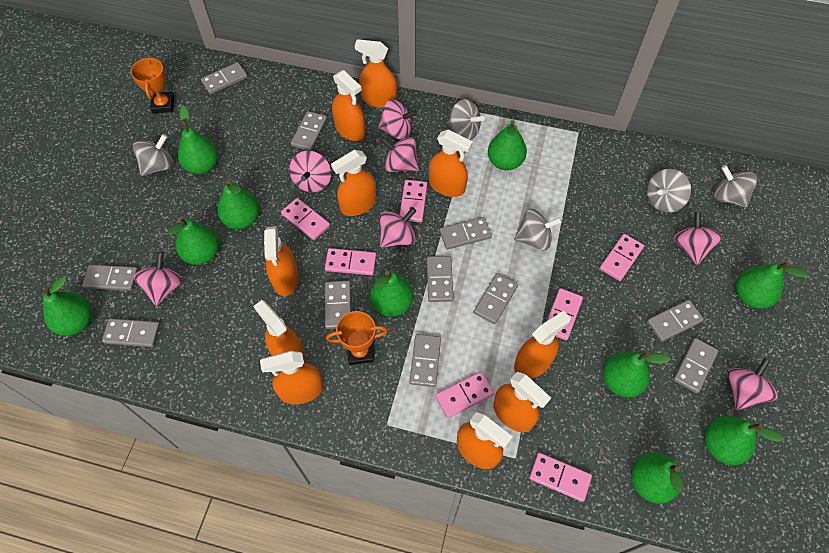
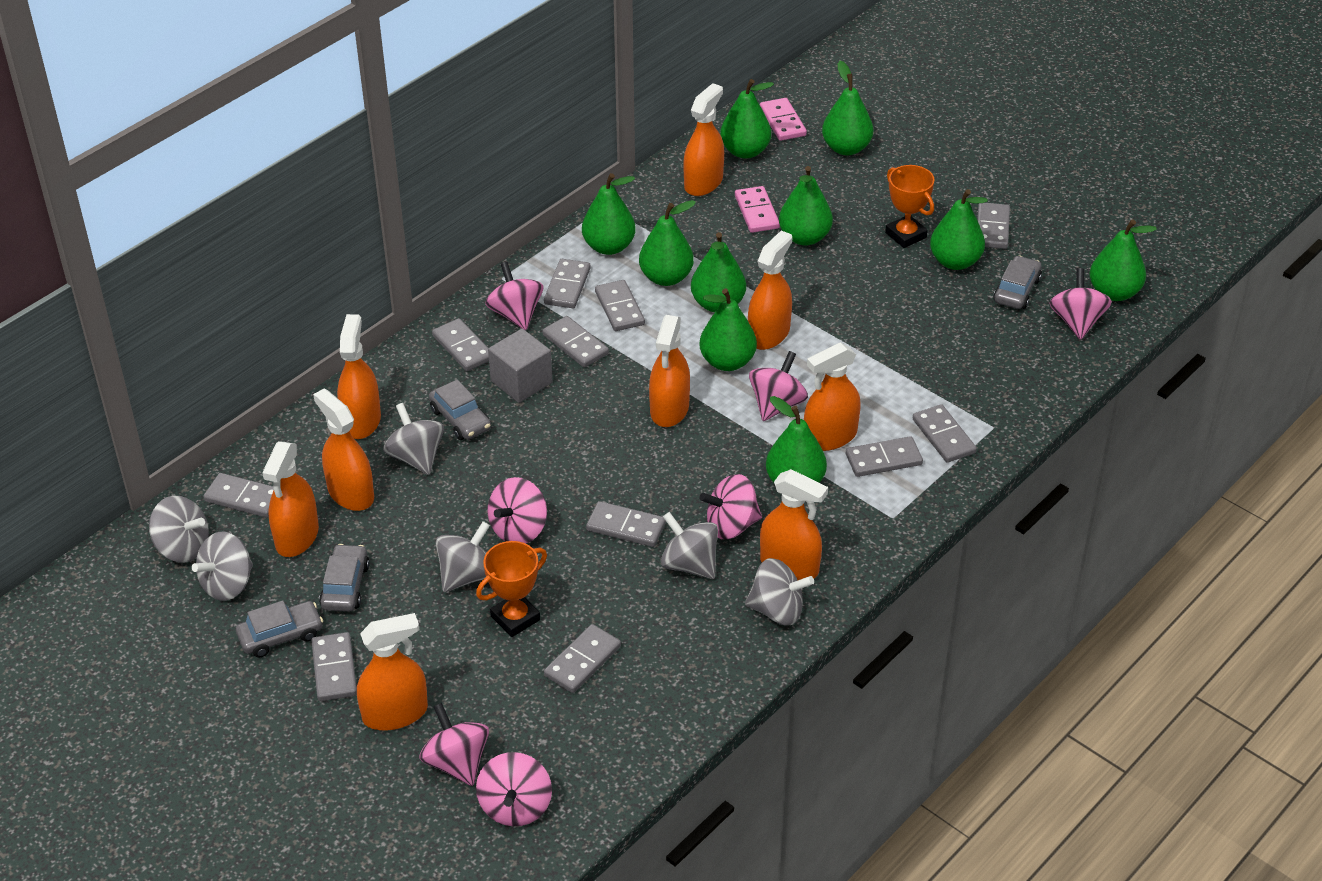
grey car: none = 0 -> [236,601,323,658] [319,544,370,612] [429,380,491,440] [993,256,1042,309] = 4
grey cube: none = 0 -> [488,329,553,403] = 1
grey spinning top: [133,134,174,176] [448,99,485,140] [514,209,562,251] [647,169,691,213] [714,165,758,208] = 5 -> [149,496,209,562] [192,531,253,601] [383,403,444,475] [436,521,490,592] [661,512,718,579] [745,558,814,626] = 6
orange spray bottle: [253,300,306,363] [260,351,323,404] [264,226,299,296] [331,150,376,216] [332,70,365,141] [355,39,397,108] [429,129,473,197] [457,412,513,469] [494,372,551,432] [514,311,571,379] = 10 -> [262,441,319,557] [313,389,374,511] [337,314,381,439] [357,613,428,730] [649,315,690,427] [683,83,724,196] [748,231,792,350] [760,469,828,580] [804,342,861,451] = 9
pink domino: [281,198,330,240] [325,248,376,275] [400,180,428,222] [435,371,494,418] [529,453,592,502] [546,288,583,340] [600,234,644,281] = 7 -> [735,186,780,233] [760,98,807,141] = 2

